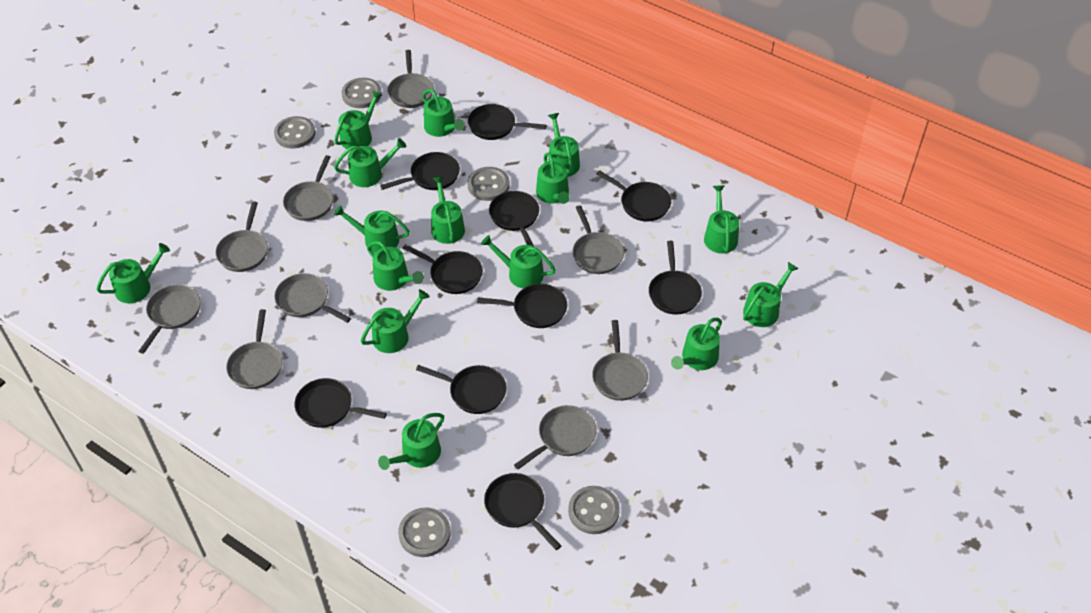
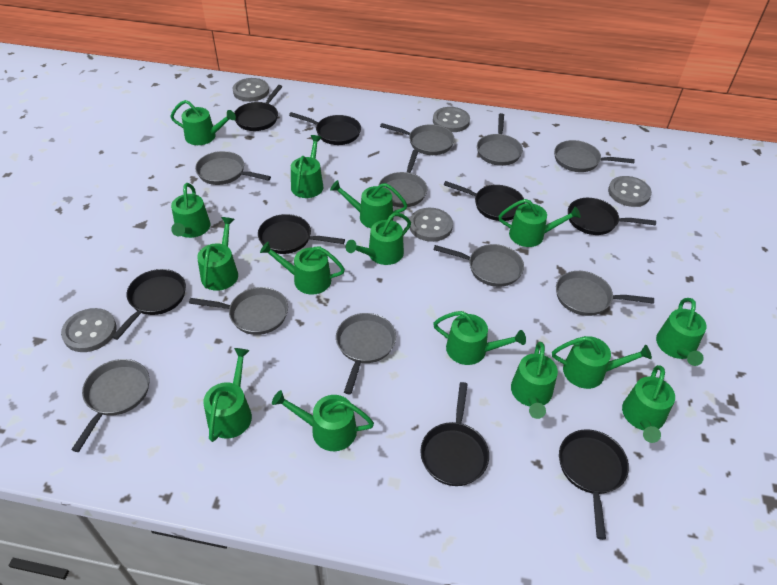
black pan: [294,378,387,428] [380,152,460,190] [402,244,483,294] [416,365,507,414] [468,104,547,140] [477,284,567,328] [484,473,561,550] [489,191,539,246] [597,170,671,221] [649,241,702,315] = 10 -> [112,269,186,340] [234,85,283,131] [258,214,345,254] [289,112,361,145] [420,382,489,486] [444,181,525,221] [559,429,629,540] [568,198,656,235] = 8
grey pan: [138,284,201,354] [215,202,268,272] [226,309,282,389] [274,273,351,323] [283,155,333,221] [387,50,434,108] [514,405,597,469] [572,205,624,274] [592,320,648,401] = 9 -> [71,359,149,452] [189,287,288,335] [195,151,271,185] [336,313,396,395] [378,150,427,207] [380,123,455,155] [433,244,524,287] [477,113,523,166] [554,140,635,172] [556,271,654,316] = 10

